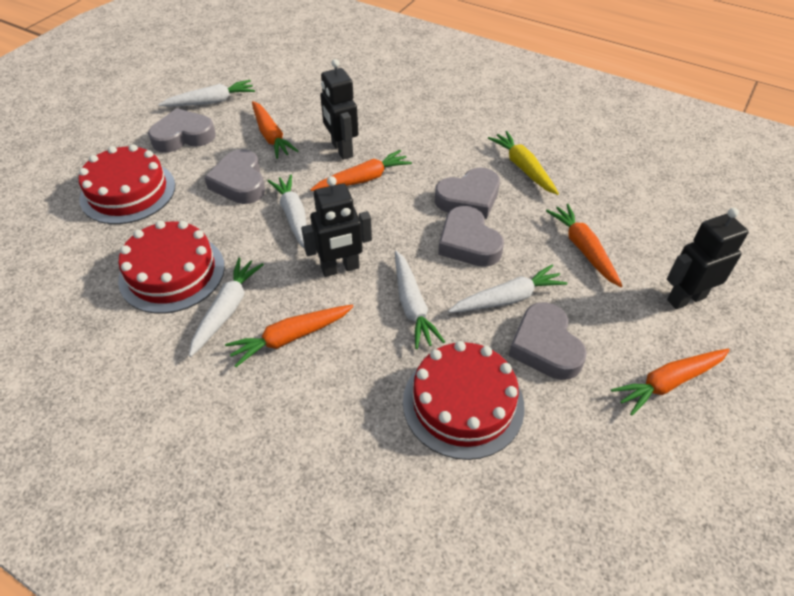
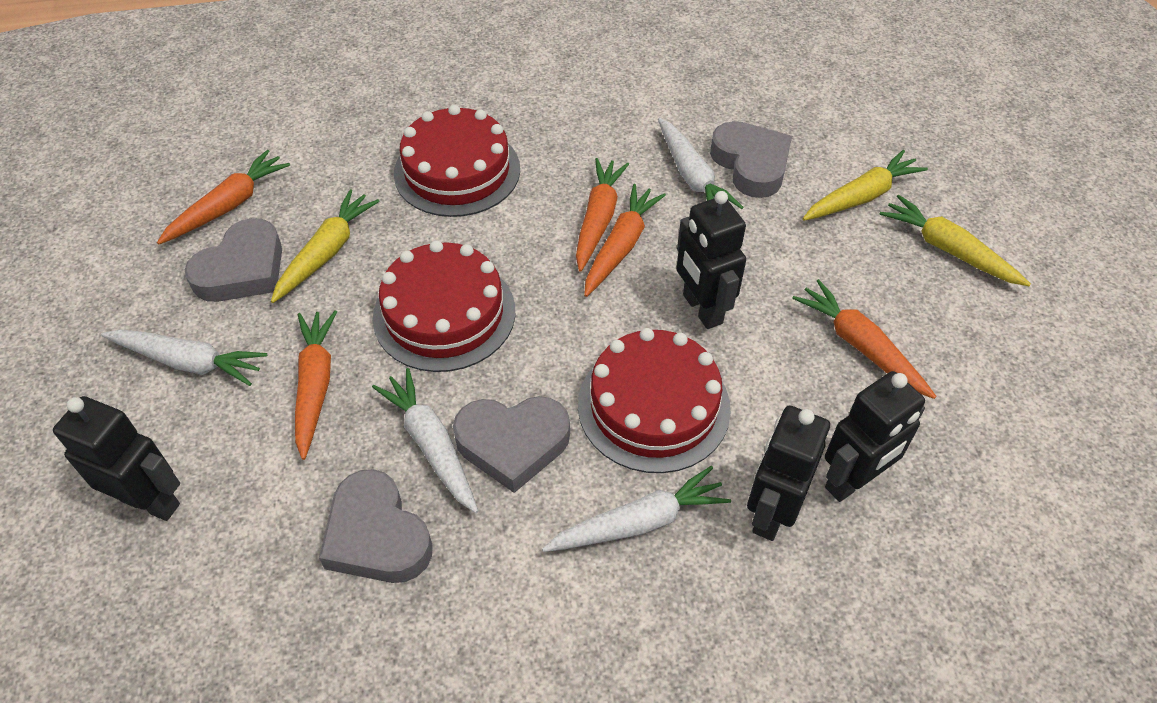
black robot: [301,176,372,277] [320,59,358,160] [667,208,748,309] = 3 -> [53,396,180,521] [676,191,746,329] [747,405,830,541] [825,371,925,502] = 4
grey heart: [148,108,216,153] [204,149,265,204] [435,167,500,219] [438,206,504,267] [509,302,587,380] = 5 -> [185,218,282,302] [319,469,433,583] [453,396,570,493] [710,121,792,198] = 4
white carrot: [158,80,255,107] [189,258,264,357] [268,174,307,249] [395,251,445,349] [448,264,567,313] = 5 -> [101,330,267,386] [372,368,478,513] [542,466,731,552] [658,118,744,209] = 4
yellow carrot: [488,131,559,195] = 1 -> [271,189,380,303] [802,150,928,221] [879,195,1031,286] = 3

